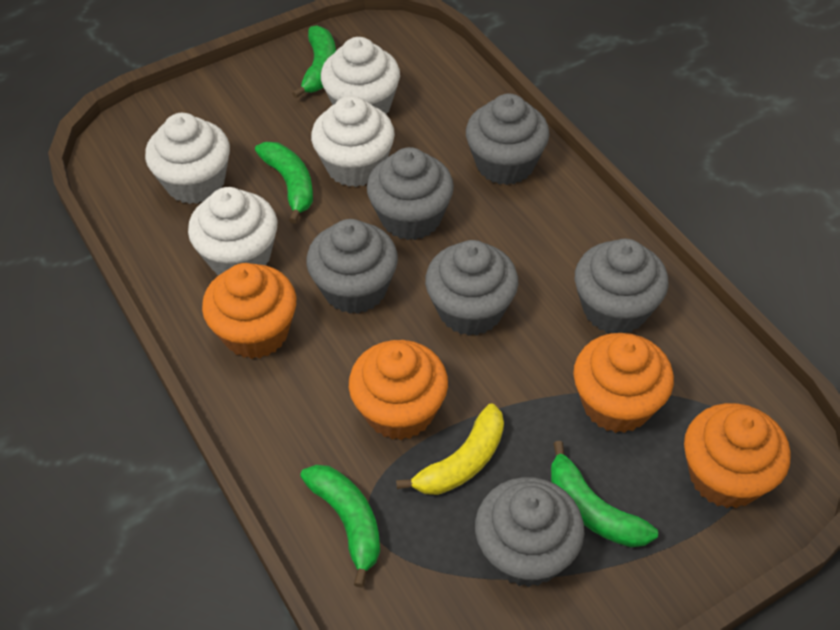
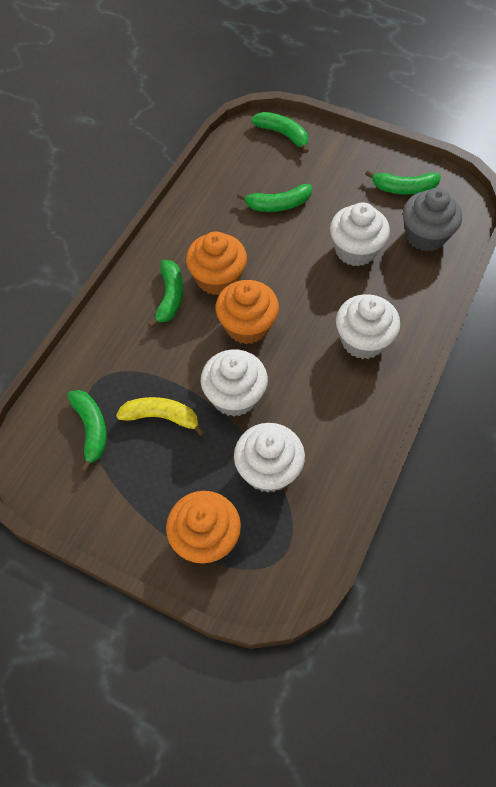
green banana: [255,142,313,224] [292,25,336,98] [300,465,380,588] [551,441,658,547] = 4 -> [67,390,107,473] [148,260,183,328] [237,184,312,212] [251,112,309,153] [365,170,441,195] = 5
grey cupcake: [306,219,398,314] [367,147,454,240] [425,240,518,336] [466,94,549,185] [475,477,584,587] [575,238,669,333] = 6 -> [403,188,462,251] = 1
orange cupcake: [202,263,296,359] [349,340,448,440] [573,333,674,433] [684,403,791,508] = 4 -> [166,491,241,564] [186,231,247,296] [216,280,279,344] = 3

